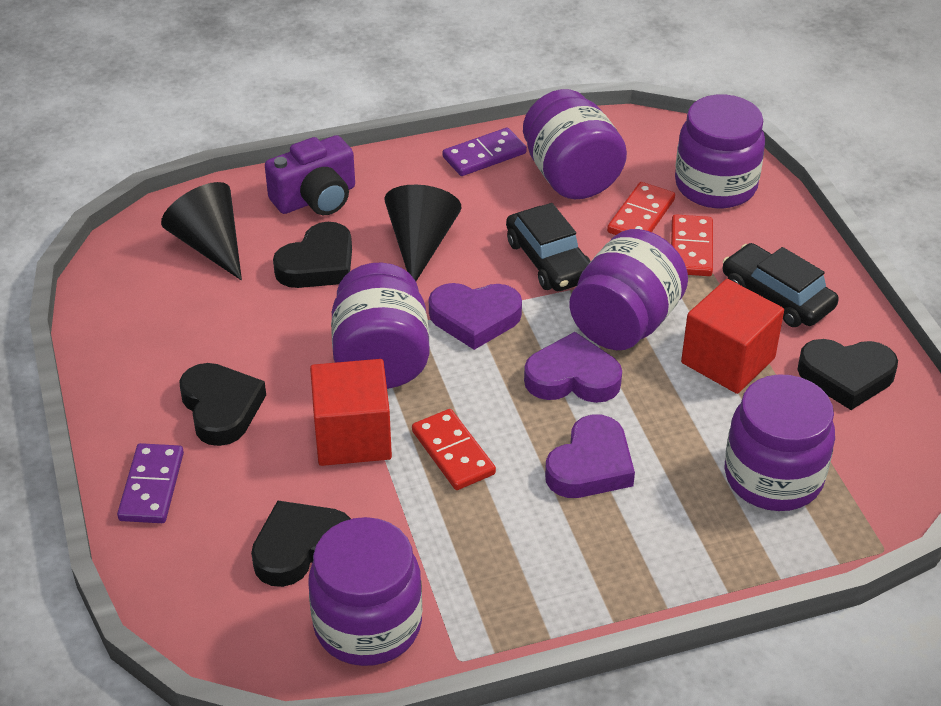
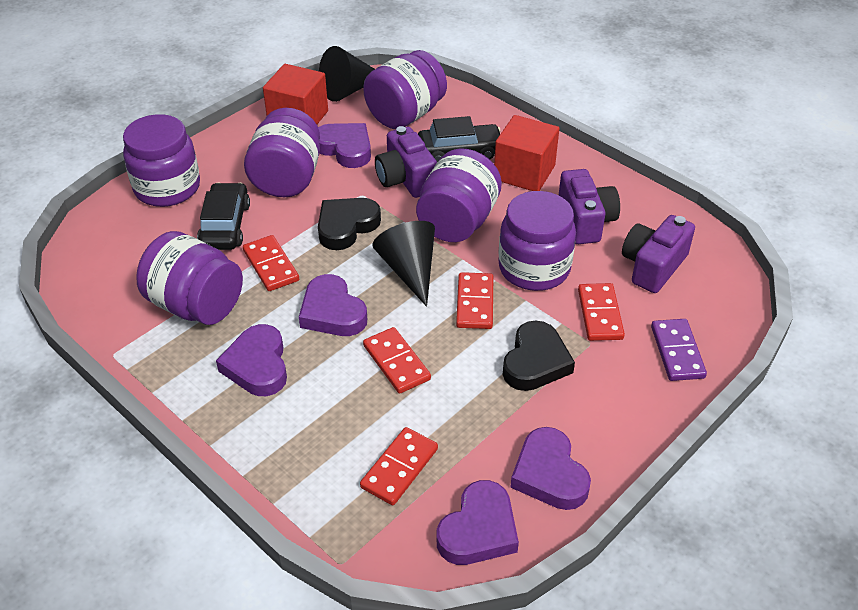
black heart: [179,363,266,446] [251,501,351,587] [273,222,352,288] [797,339,898,410] = 4 -> [318,198,381,250] [503,320,575,391] = 2
purple camera: [265,135,355,215] = 1 -> [375,126,437,198] [559,169,620,244] [622,215,695,293] = 3
purple domino: [117,443,184,523] [443,128,527,176] = 2 -> [651,319,707,381] = 1
purple heart: [429,283,522,350] [524,332,622,403] [545,415,635,498] = 3 -> [216,324,287,396] [299,274,367,336] [318,123,371,168] [437,480,519,565] [510,427,591,510] = 5
red domino: [412,409,496,490] [607,182,675,235] [671,214,713,276] = 3 -> [243,235,299,291] [360,427,438,505] [363,327,431,394] [456,272,493,329] [578,283,625,341] = 5

